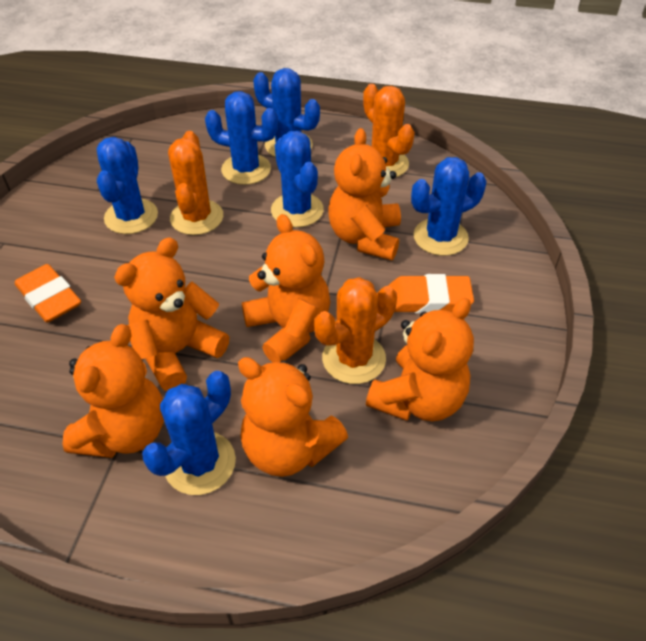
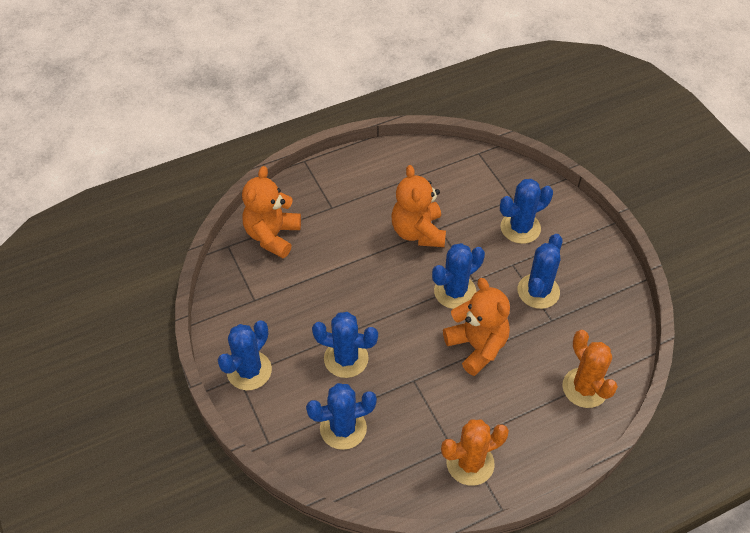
orange cactus: [168,131,223,235] [314,277,397,384] [363,84,415,177] = 3 -> [441,419,509,486] [562,330,618,408] = 2
orange eraser: [15,264,81,322] [388,274,474,314] = 2 -> none = 0
orange teddy bear: [62,324,164,458] [114,237,229,391] [238,357,348,477] [242,214,330,362] [328,128,401,260] [366,297,474,421] = 6 -> [242,166,301,258] [392,165,446,247] [443,278,510,376] = 3

